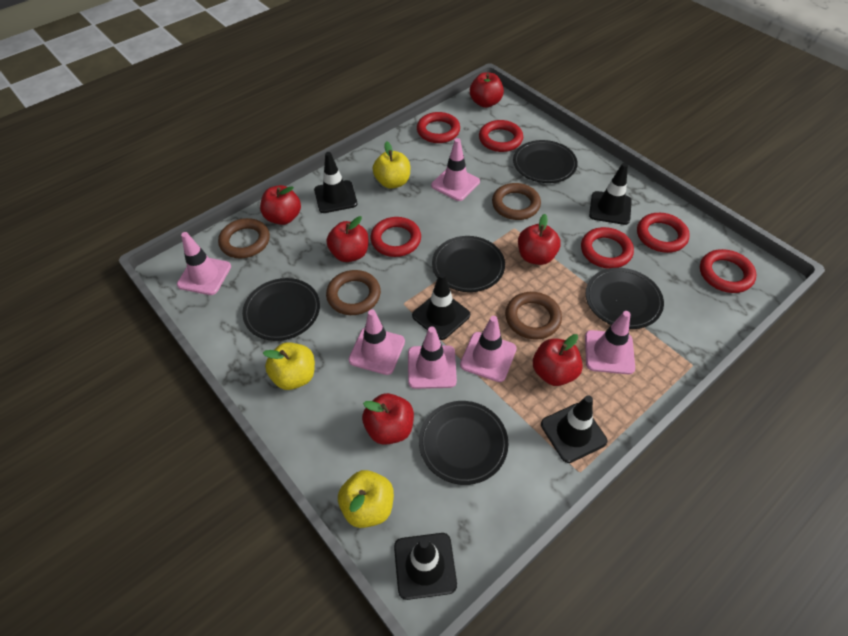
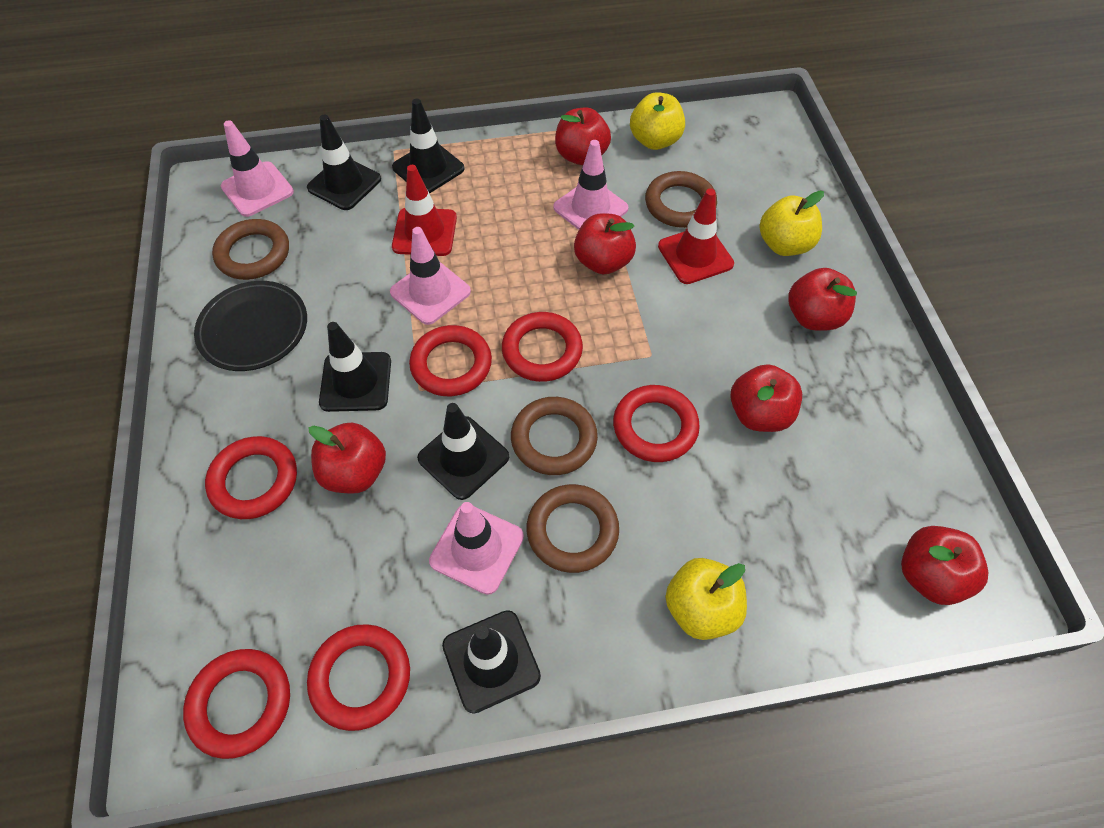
black plate: [242,278,320,341] [419,401,509,485] [432,236,505,292] [513,140,578,183] [586,268,664,329] = 5 -> [194,281,307,371] = 1
pink traffic cone: [177,232,231,295] [348,309,405,375] [408,326,457,389] [431,138,480,201] [460,316,516,382] [585,311,635,374] = 6 -> [221,120,294,217] [390,227,471,325] [429,502,524,595] [553,140,628,230] = 4
red traffic cone: none = 0 -> [392,165,457,256] [658,188,734,284] = 2

